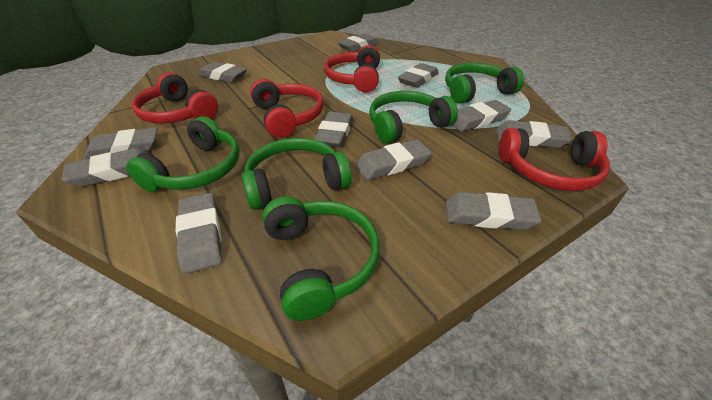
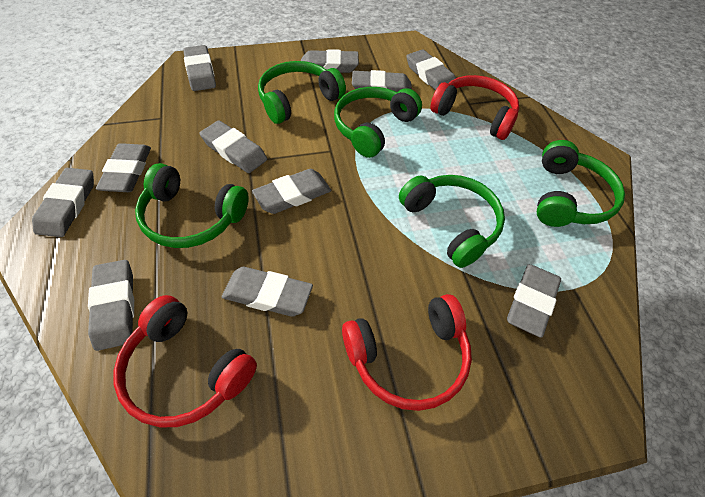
red headphones: [132,72,218,123] [250,79,324,138] [324,45,380,92] [499,128,610,191] = 4 -> [114,295,257,428] [342,294,472,411] [430,75,519,140] = 3

